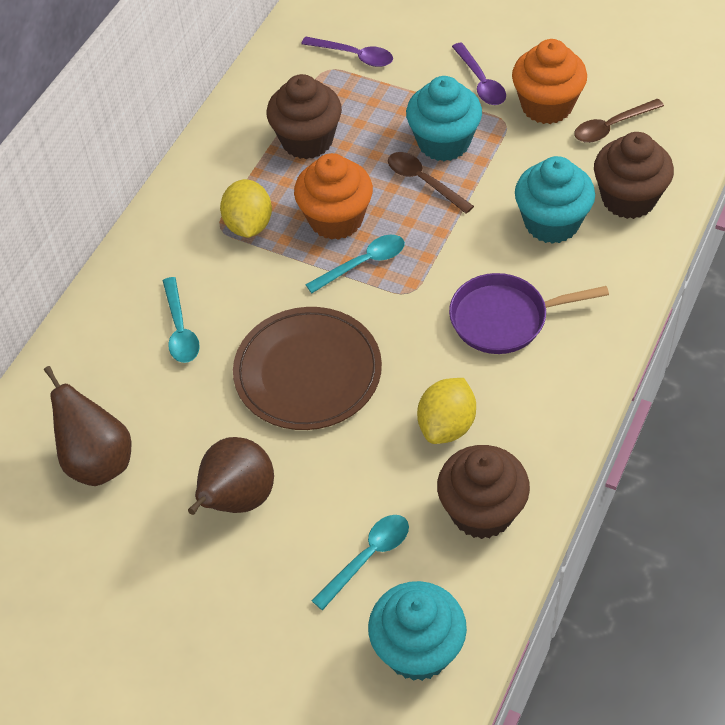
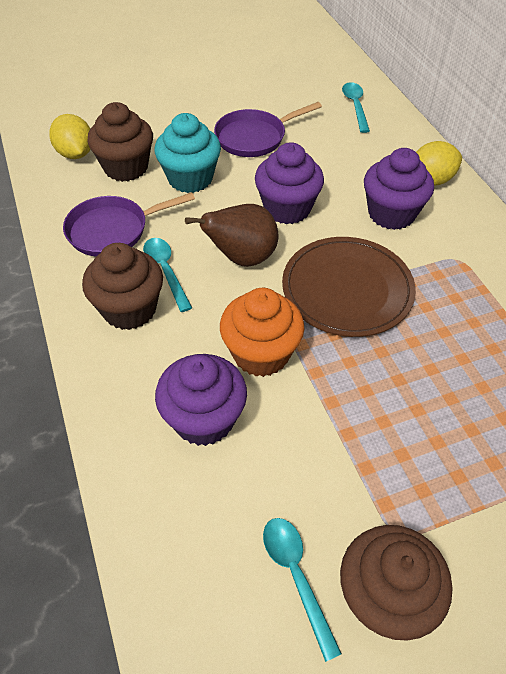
brown pear: [44,366,131,486] [188,437,274,515] = 2 -> [185,204,278,267] = 1
brown spoon: [388,152,474,214] [574,99,664,143] = 2 -> none = 0
orange cupcake: [294,153,373,240] [512,39,587,124] = 2 -> [220,288,304,377] = 1
purple cupcake: none = 0 -> [155,354,247,446] [255,142,324,224] [364,148,434,230] = 3
purple pan: [449,273,609,354] = 1 -> [63,192,195,257] [214,102,322,157] = 2
purple spoon: [301,37,393,67] [452,42,506,105] = 2 -> none = 0
turquoise cupcake: [368,581,467,681] [406,76,482,161] [515,156,595,244] = 3 -> [155,113,221,193] = 1

